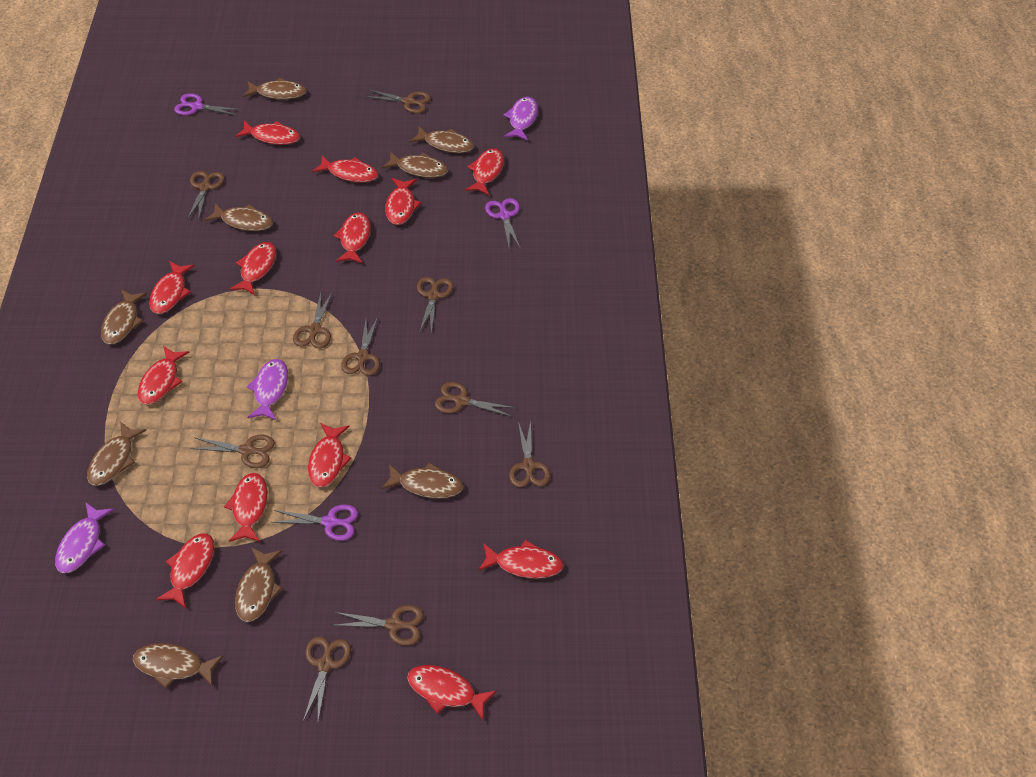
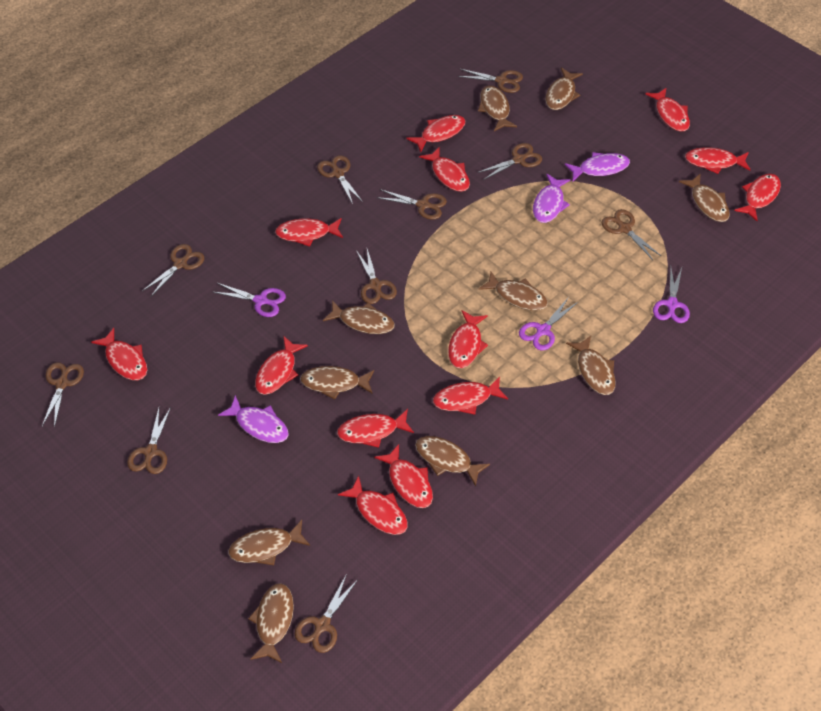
brown fish: [87,422,147,486] [101,290,147,344] [133,643,223,688] [204,203,273,231] [235,547,283,622] [243,78,307,99] [381,462,463,499] [382,151,448,178] [409,127,474,153] = 9 -> [228,520,310,565] [248,583,294,663] [300,366,374,399] [323,300,395,334] [415,436,490,486] [478,86,517,131] [478,272,548,311] [546,68,583,110] [566,336,616,395] [679,174,730,222] = 10

